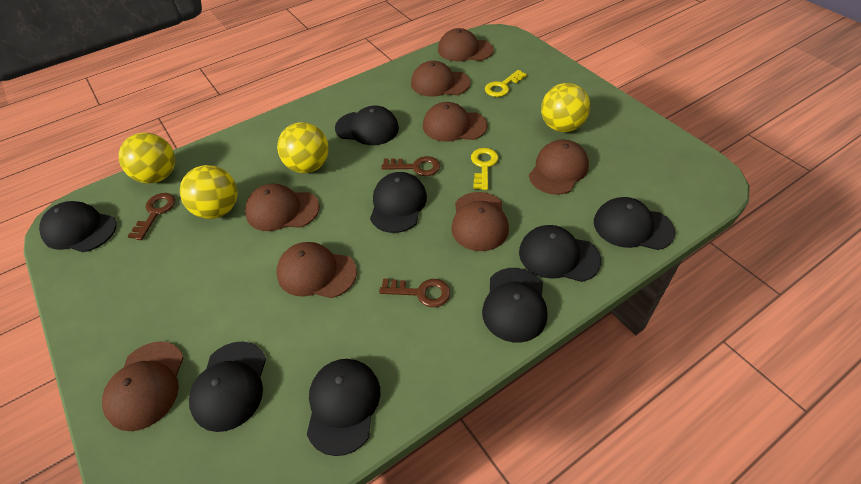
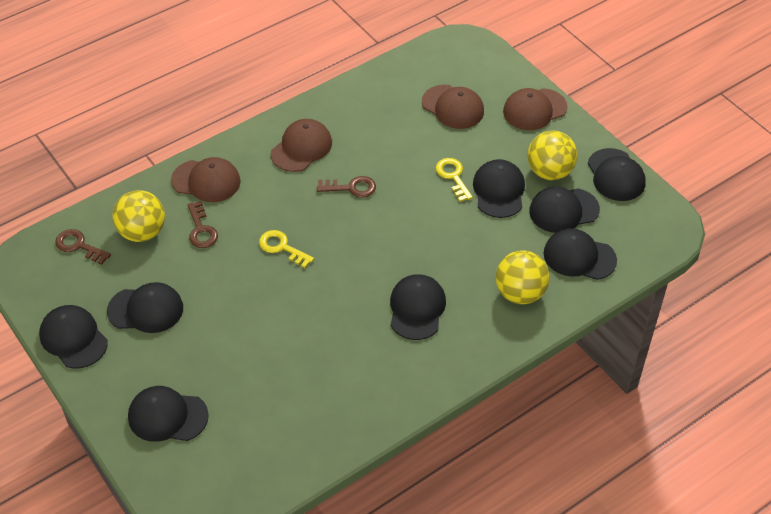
brown cap: [102,341,184,431] [245,184,319,231] [276,242,357,298] [411,61,470,97] [423,102,488,142] [438,28,494,61] [451,192,509,251] [529,139,589,195] = 8 -> [171,157,241,202] [271,119,332,172] [422,85,484,129] [503,88,567,130] = 4
yellow ball: [119,133,175,183] [180,165,238,219] [277,122,329,173] [541,83,590,132] = 4 -> [112,190,165,242] [496,250,550,304] [527,130,578,180] = 3

